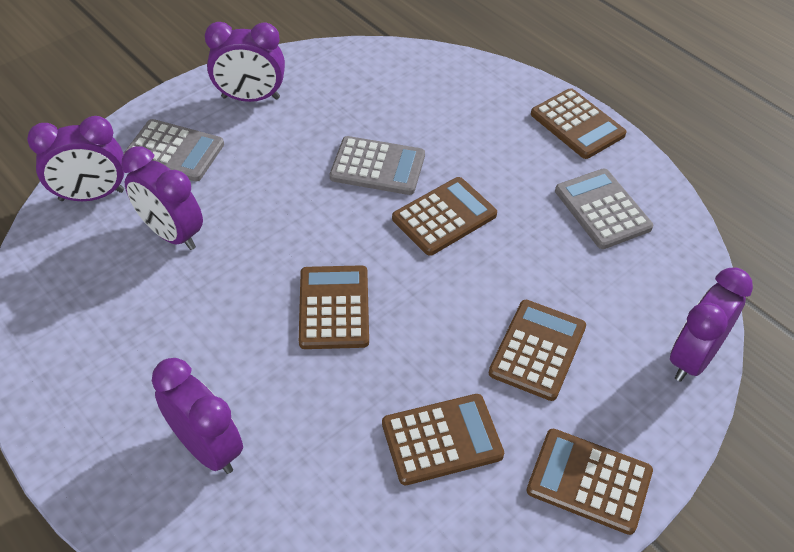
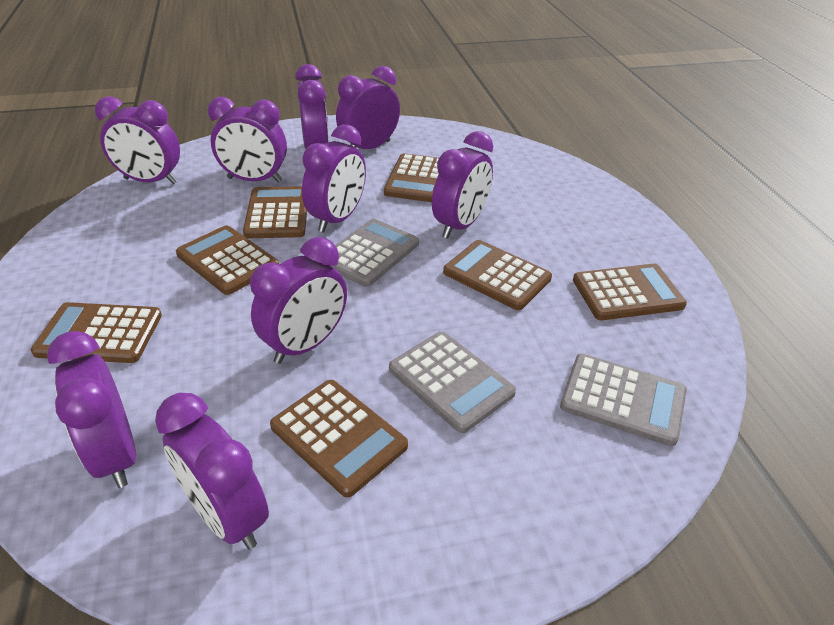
brown calculator: [299,265,369,349] [382,394,504,485] [392,177,497,256] [489,300,586,401] [526,429,653,535] [531,88,627,159] = 6 -> [30,302,162,363] [176,225,279,295] [243,186,307,238] [270,380,408,497] [384,153,439,202] [443,240,552,310] [573,264,687,320] = 7
purple clock: [27,116,124,201] [122,146,203,250] [152,358,243,474] [205,22,285,102] [670,268,753,382] = 5 -> [47,331,136,488] [95,97,180,184] [155,393,269,549] [208,97,287,183] [250,237,347,364] [295,64,329,149] [302,124,366,233] [336,66,400,149] [432,131,493,238] = 9

